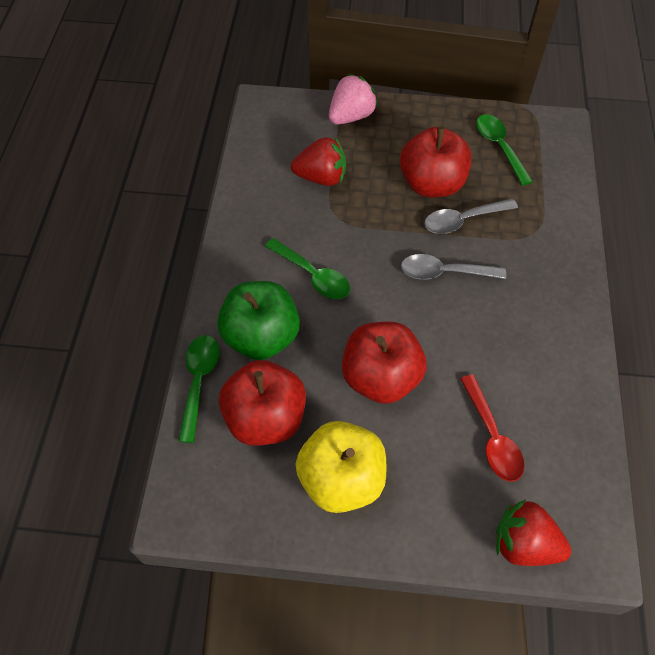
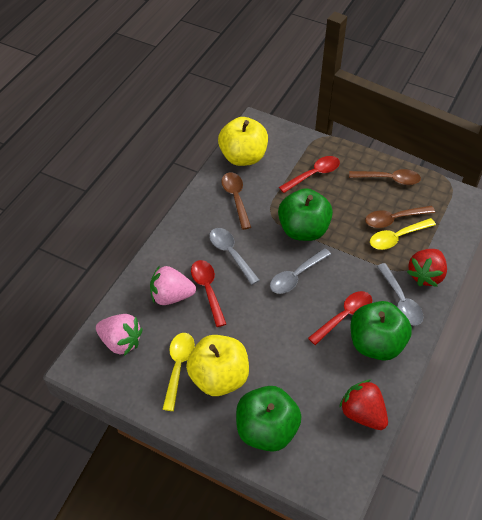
brown spoon: none = 0 -> [221,173,251,230] [349,169,421,185] [365,206,435,228] = 3
green apple: [217,281,300,360] = 1 -> [236,386,302,452] [278,188,333,241] [350,301,412,361] = 3
green spoon: [178,335,220,443] [265,238,350,299] [476,114,533,186] = 3 -> none = 0
grey spoon: [401,254,506,280] [424,198,518,234] = 2 -> [209,228,260,285] [270,248,331,294] [377,263,423,326] = 3
pink strawberry: [329,74,378,125] = 1 -> [96,314,143,356] [150,265,196,305] = 2
red apple: [219,360,306,446] [342,322,427,404] [400,126,472,197] = 3 -> none = 0
red spoon: [460,374,524,482] = 1 -> [191,260,226,327] [279,156,340,193] [308,291,372,345] = 3
yellow apple: [296,421,386,513] = 1 -> [186,335,249,396] [218,117,268,166] = 2
yellow spoon: none = 0 -> [163,333,195,411] [370,218,436,250] = 2

